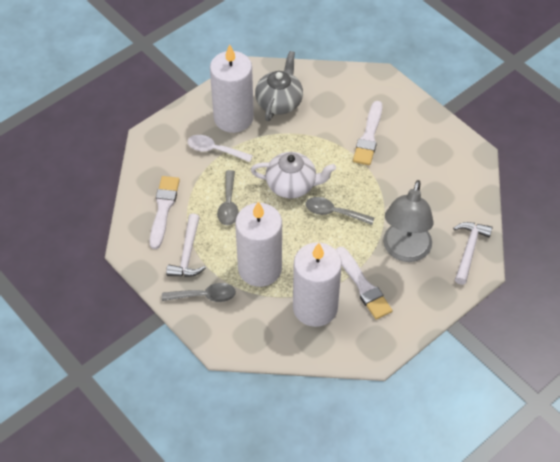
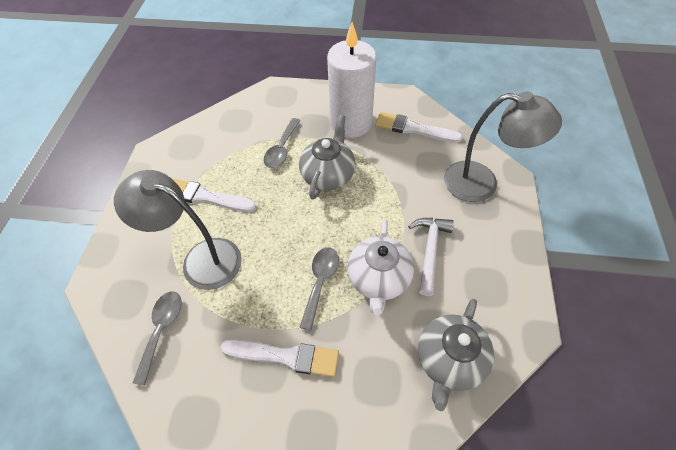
grey lamp: [383,180,433,262] = 1 -> [114,170,242,290] [444,91,562,202] = 2
grey teapot: [255,51,303,121] = 1 -> [299,115,355,199] [418,299,494,411] = 2
white candle: [210,45,254,133] [235,202,282,287] [293,242,342,327] = 3 -> [327,22,376,138] = 1
white hammer: [166,213,206,277] [453,222,493,285] = 2 -> [408,218,454,296] = 1
white spoon: [188,135,253,162] = 1 -> none = 0

